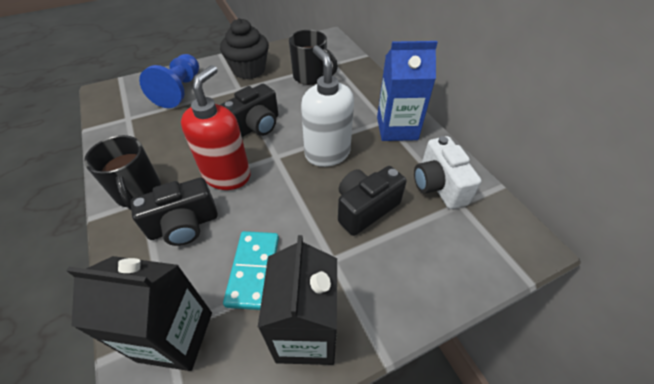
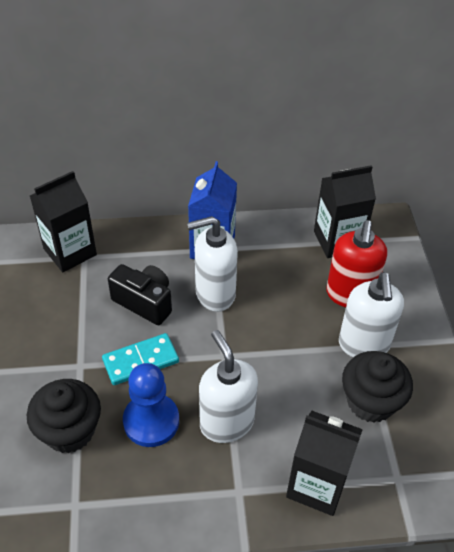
black camera: [130,178,218,246] [220,84,278,137] [338,166,407,236] = 3 -> [108,264,172,325] = 1
black carton: [66,256,212,371] [257,235,337,365] = 2 -> [30,171,97,272] [286,410,363,516] [314,165,376,258] = 3
black cupcake: [220,18,269,79] = 1 -> [27,379,101,453] [342,351,413,423] = 2
black mug: [84,135,161,210] [289,30,338,85] = 2 -> none = 0
white camera: [414,136,481,209] = 1 -> none = 0
white soap dispenser: [301,46,354,167] = 1 -> [187,216,238,312] [199,330,258,443] [339,272,404,357] = 3

